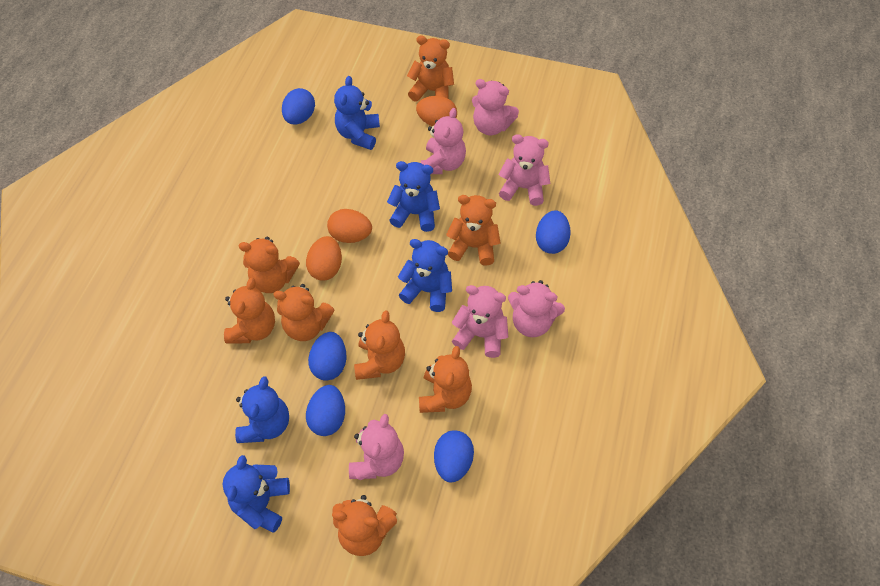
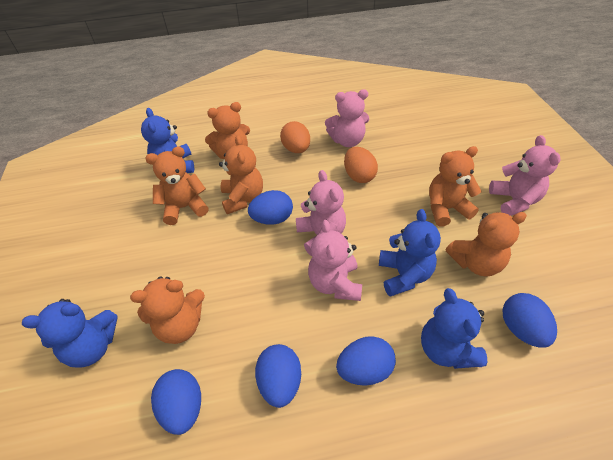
blue teddy bear: [222,455,290,533] [235,376,289,443] [334,76,380,150] [387,161,440,232] [398,239,452,312] = 5 -> [22,299,118,368] [141,108,194,173] [379,209,441,297] [421,288,487,369] = 4
orange egg: [306,236,342,281] [327,209,372,243] [416,96,457,126] = 3 -> [280,121,310,153] [344,147,378,183] = 2
orange teddy bear: [224,278,275,343] [239,236,300,293] [273,284,335,341] [332,495,397,556] [354,310,405,380] [407,35,454,102] [419,346,472,413] [446,195,500,266] = 8 -> [130,276,205,344] [145,146,209,225] [205,102,250,159] [219,135,263,214] [429,146,482,227] [446,212,527,277] = 6
pink teddy bear: [349,414,404,480] [421,108,466,174] [451,285,508,358] [472,79,519,135] [498,134,550,206] [508,280,565,337] = 6 -> [296,170,346,256] [308,220,362,301] [325,89,369,147] [489,135,561,216] = 4

